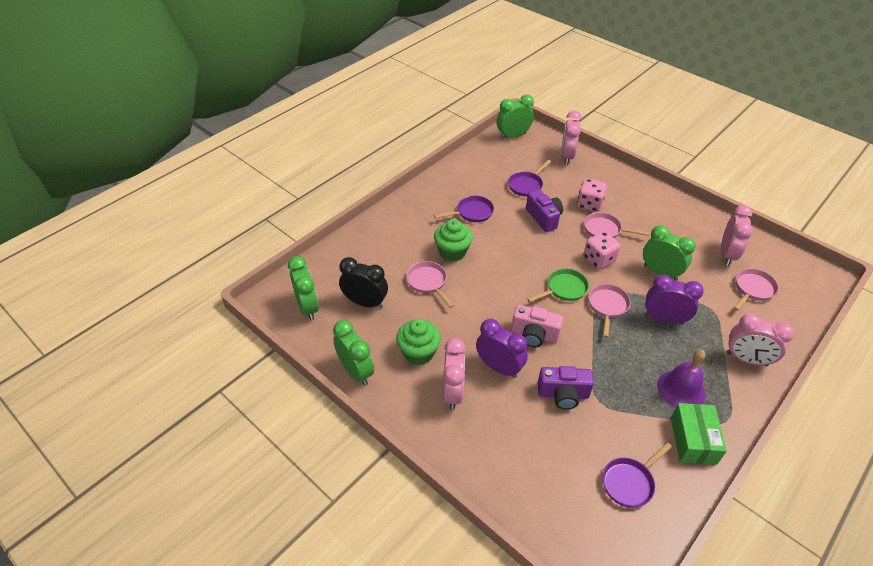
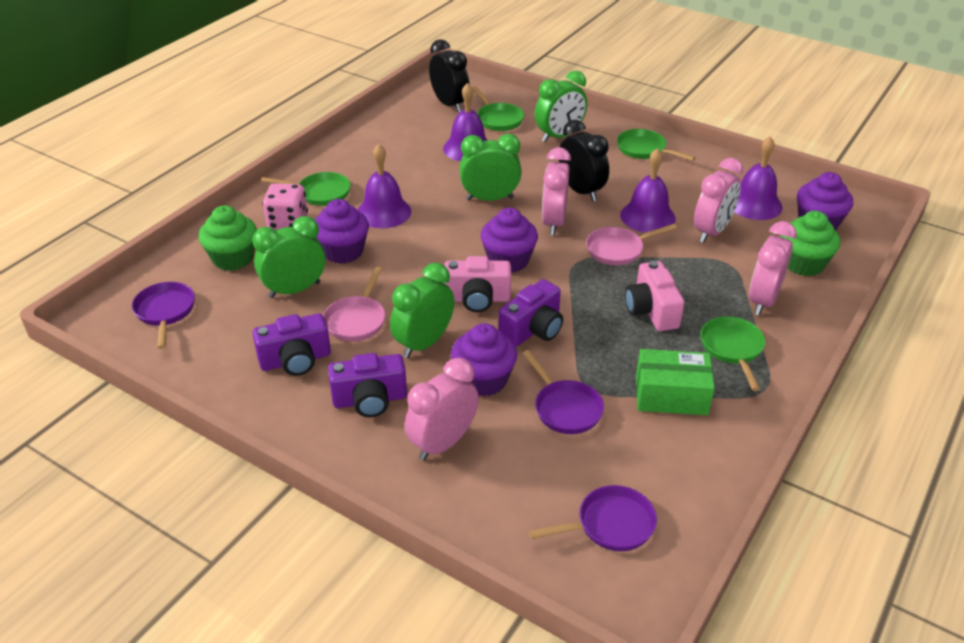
black clock: [339,257,388,308] = 1 -> [429,39,469,112] [559,120,609,201] = 2
green pan: [527,268,589,302] = 1 -> [261,172,351,206] [472,86,524,131] [617,129,696,161] [701,316,765,391] = 4
pink camera: [511,305,563,347] = 1 -> [444,256,511,312] [625,261,684,331] = 2
pink dice: [577,179,607,212] [583,232,621,269] = 2 -> [263,183,308,230] = 1
pink pan: [406,261,454,308] [584,212,650,238] [588,284,631,338] [734,268,779,311] = 4 -> [323,267,385,341] [586,224,677,265] = 2
purple bell: [657,349,706,408] = 1 -> [358,144,411,228] [443,83,488,161] [620,148,676,233] [734,136,782,220] = 4
purple camera: [526,190,563,232] [538,366,594,410] = 2 -> [252,313,331,376] [328,353,407,417] [498,279,563,347] = 3
purple clock: [476,319,528,378] [645,275,704,325] = 2 -> none = 0
purple cupcake: none = 0 -> [315,199,369,264] [451,323,517,396] [481,208,538,273] [797,172,853,231] = 4

